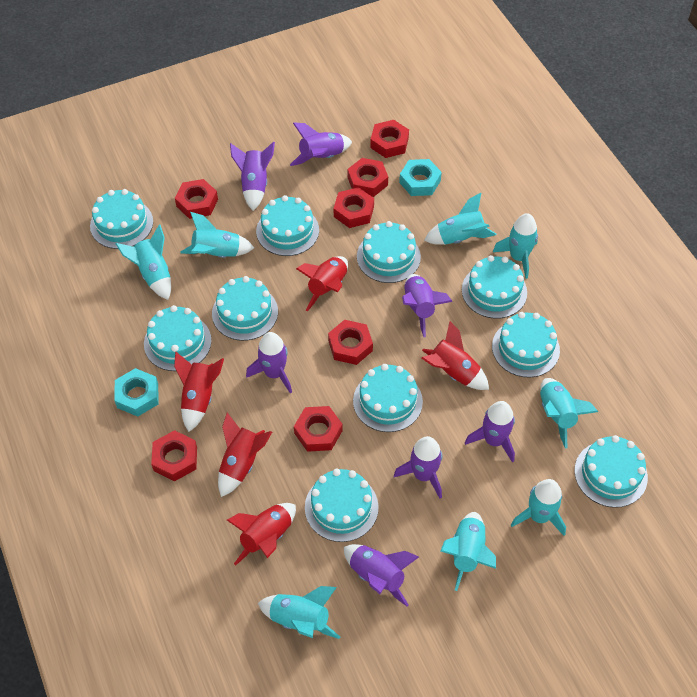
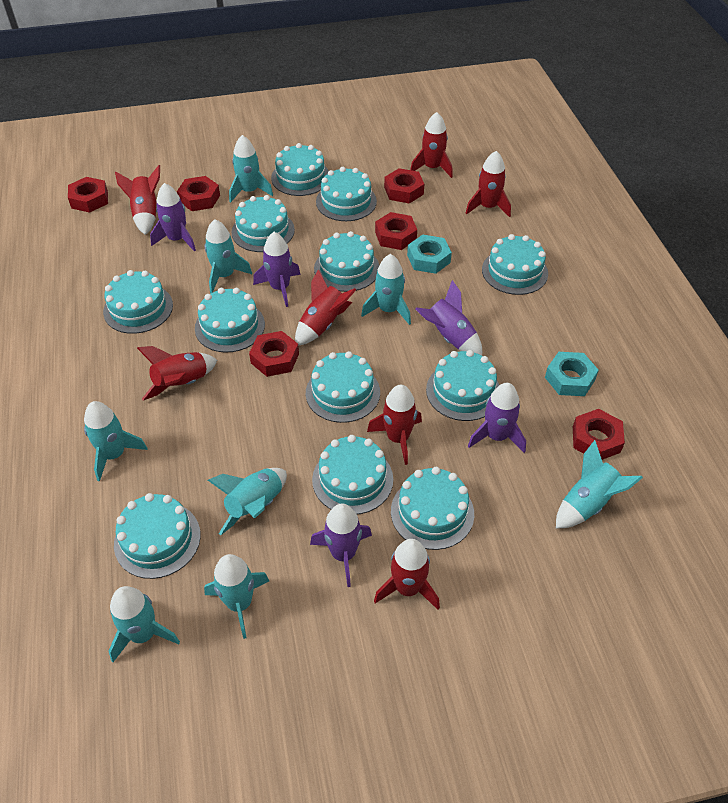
purple rocket: [230,142,275,211] [246,332,292,393] [290,123,352,166] [344,544,419,606] [394,436,442,499] [402,274,453,337] [465,401,515,463] = 7 -> [150,183,196,251] [253,232,301,307] [310,504,372,587] [415,280,482,355] [468,383,526,453] = 5
red nut: [151,430,197,481] [175,179,218,219] [294,406,343,452] [328,320,373,365] [334,187,374,228] [348,158,388,197] [370,120,409,158] = 7 -> [68,177,108,213] [177,176,220,211] [249,331,299,377] [375,212,417,250] [384,168,424,204] [573,409,625,460] = 6
red rocket: [174,352,224,432] [218,413,272,497] [227,503,296,565] [296,256,348,311] [421,321,489,390] = 5 -> [115,165,160,235] [137,346,217,400] [295,269,356,346] [367,385,422,465] [374,539,440,610] [410,112,453,178] [465,151,511,217] = 7
turquoise cake: [90,189,153,249] [144,305,212,371] [212,276,278,341] [256,195,319,256] [305,469,379,542] [353,364,423,432] [357,221,421,283] [462,255,527,319] [492,312,560,378] [574,435,648,508] = 10 -> [103,270,173,334] [114,493,201,579] [195,288,265,353] [232,195,295,252] [271,143,329,196] [306,351,380,423] [312,435,393,514] [314,231,379,292] [316,167,377,221] [391,467,474,550] [426,350,499,421] [482,234,548,295] = 12

